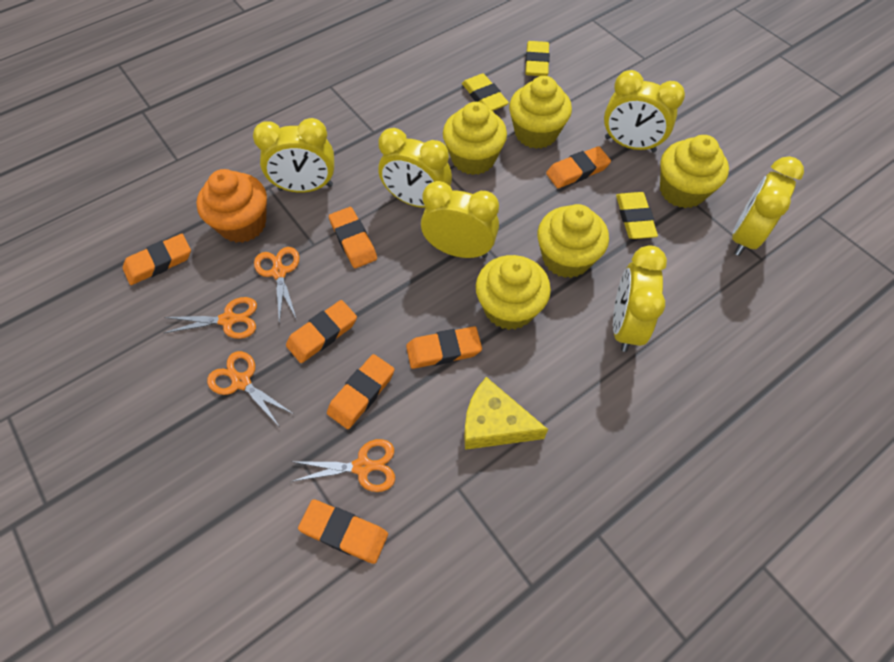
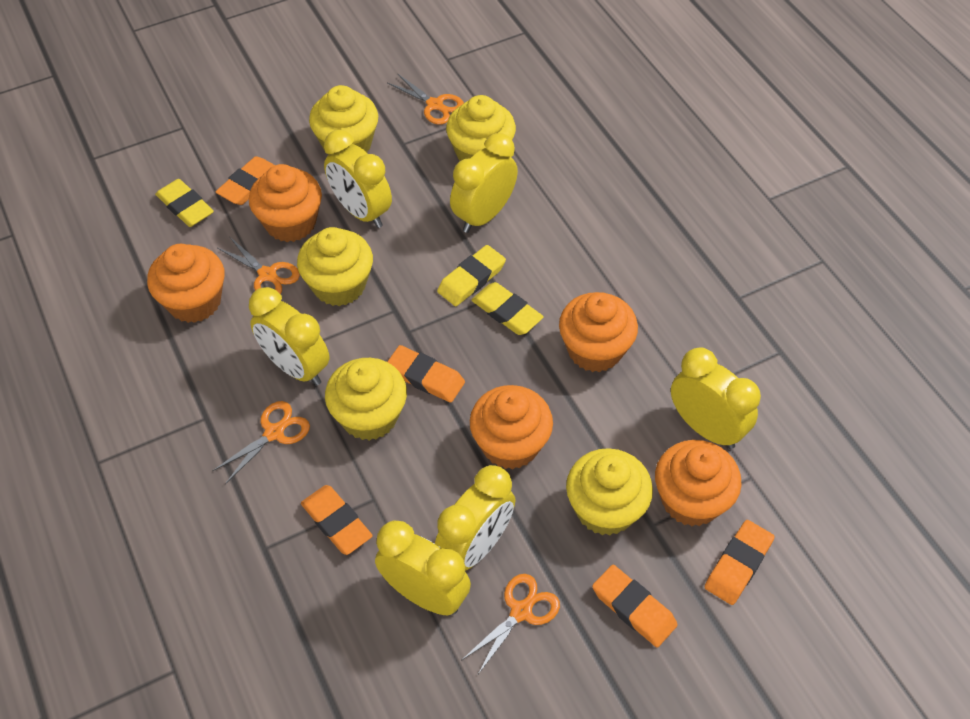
orange cupcake: [196,169,267,243] = 1 -> [147,244,224,323] [249,164,322,242] [470,385,553,469] [559,292,638,372] [655,440,742,526] = 5
orange eraser: [123,234,191,285] [286,300,357,363] [298,499,388,564] [327,354,395,429] [329,207,377,268] [406,326,482,369] [546,146,611,188] = 7 -> [216,156,275,205] [301,485,373,555] [387,345,465,403] [592,565,678,647] [705,520,775,605] = 5
yellow cheese: [464,377,548,450] = 1 -> none = 0

